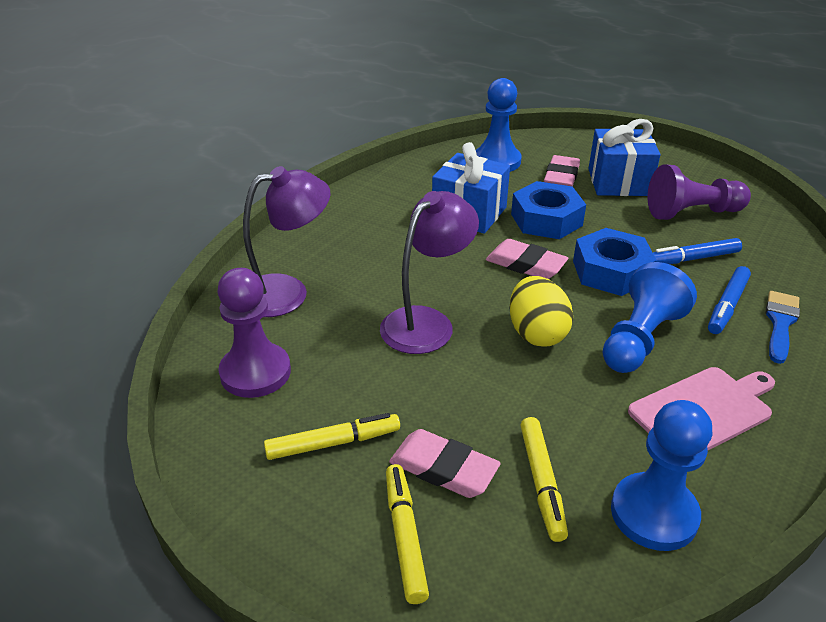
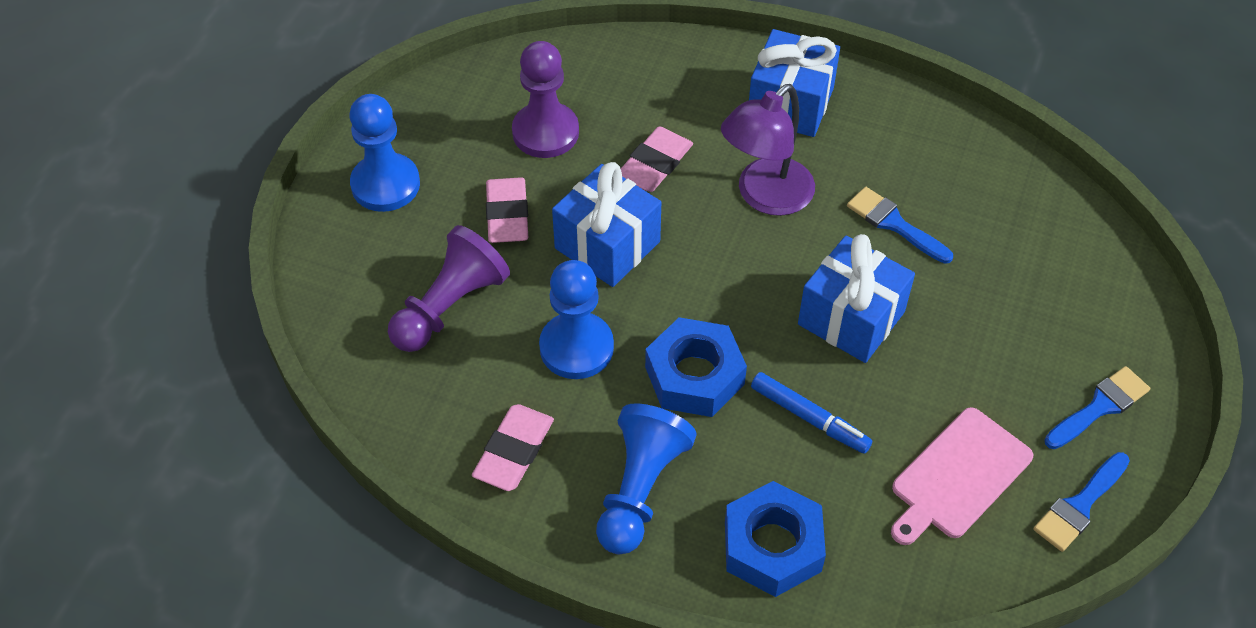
blue brush: [765,291,800,364] = 1 -> [847,187,953,264] [1033,452,1130,552] [1044,366,1150,449] = 3
blue gift: [432,142,510,234] [588,119,660,196] = 2 -> [552,162,661,287] [749,29,840,137] [798,234,915,363] = 3
blue marker: [653,238,742,264] [708,266,751,334] = 2 -> [751,372,872,454] = 1
purple lamp: [243,166,331,317] [380,191,479,354] = 2 -> [721,84,815,216] = 1
yellow egg: [509,276,573,346] = 1 -> none = 0
yellow marker: [264,413,400,460] [386,464,429,604] [520,417,568,542] = 3 -> none = 0

